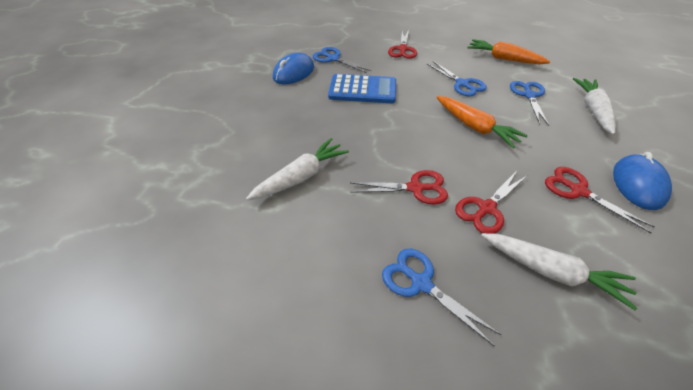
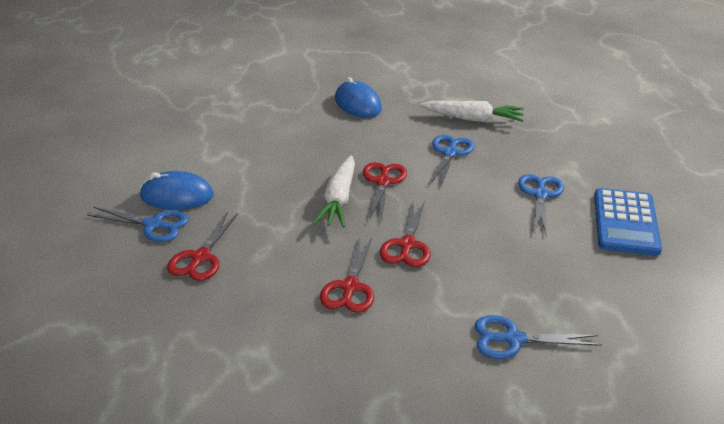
orange carrot: [436,96,528,148] [467,39,550,64] = 2 -> none = 0
white carrot: [246,138,349,201] [481,233,638,311] [573,78,616,135] = 3 -> [313,155,355,228] [420,100,524,122] = 2

